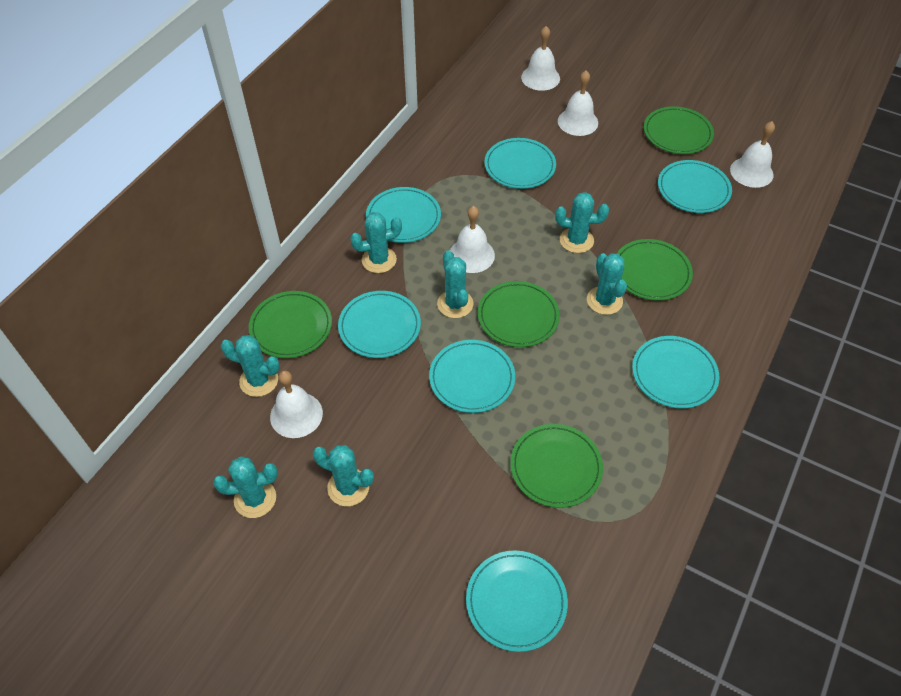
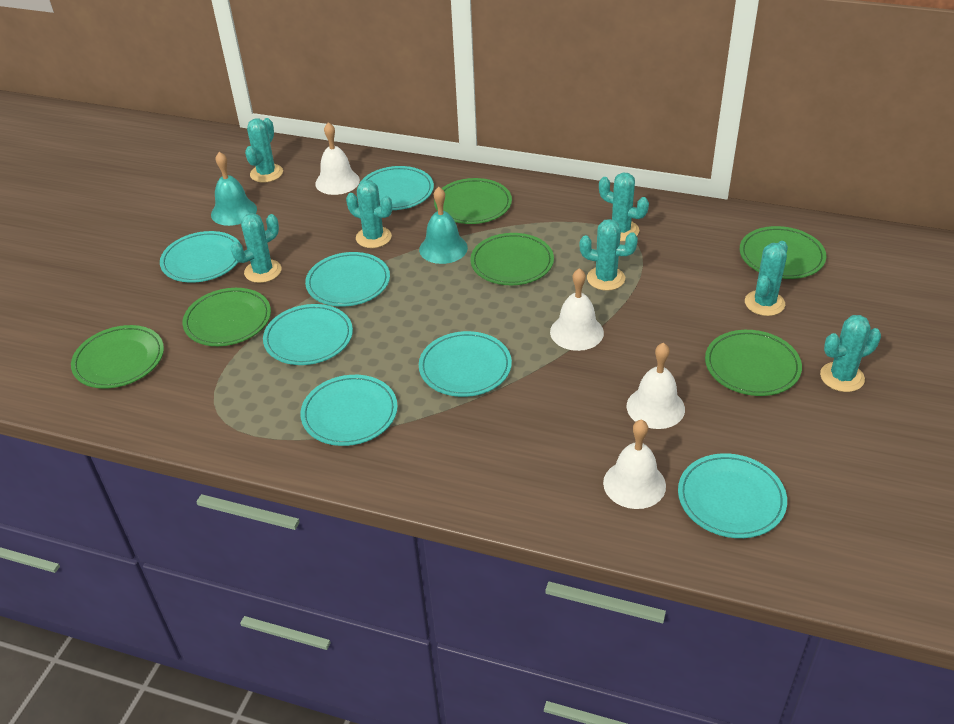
green plate: [249,291,332,358] [478,281,560,347] [510,424,603,508] [617,239,693,301] [644,106,714,154] = 5 -> [71,325,164,388] [183,288,271,346] [434,178,512,224] [470,233,554,285] [705,330,802,396] [740,226,826,279] = 6
turquoise bell: none = 0 -> [211,152,257,226] [419,187,468,264] = 2
white bell: [270,371,323,438] [450,206,495,273] [521,26,560,91] [558,70,598,136] [730,121,775,188] = 5 -> [315,122,360,195] [550,268,604,351] [603,419,666,509] [627,343,685,429] = 4

